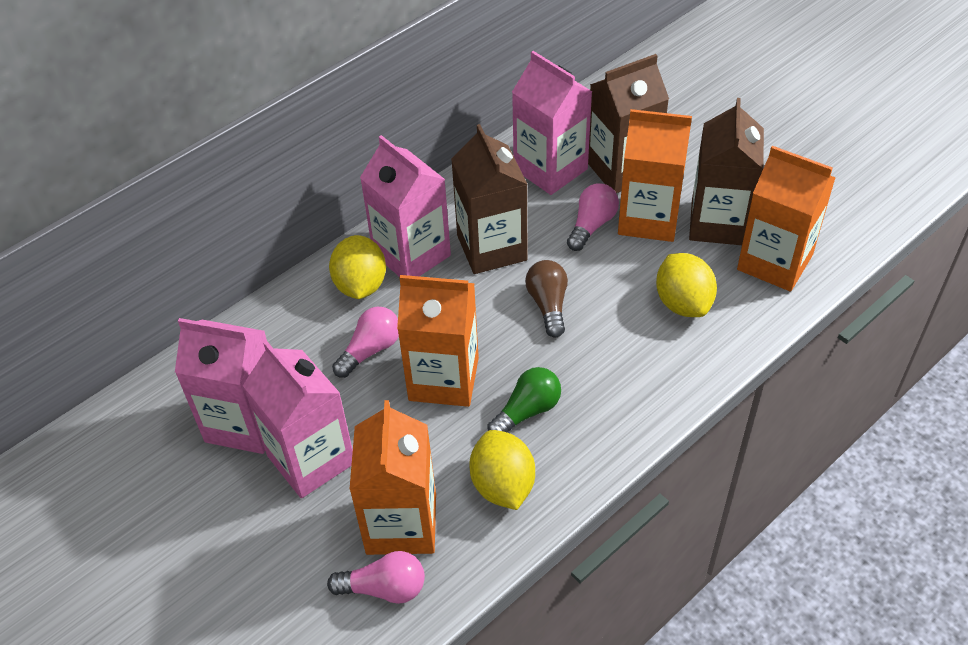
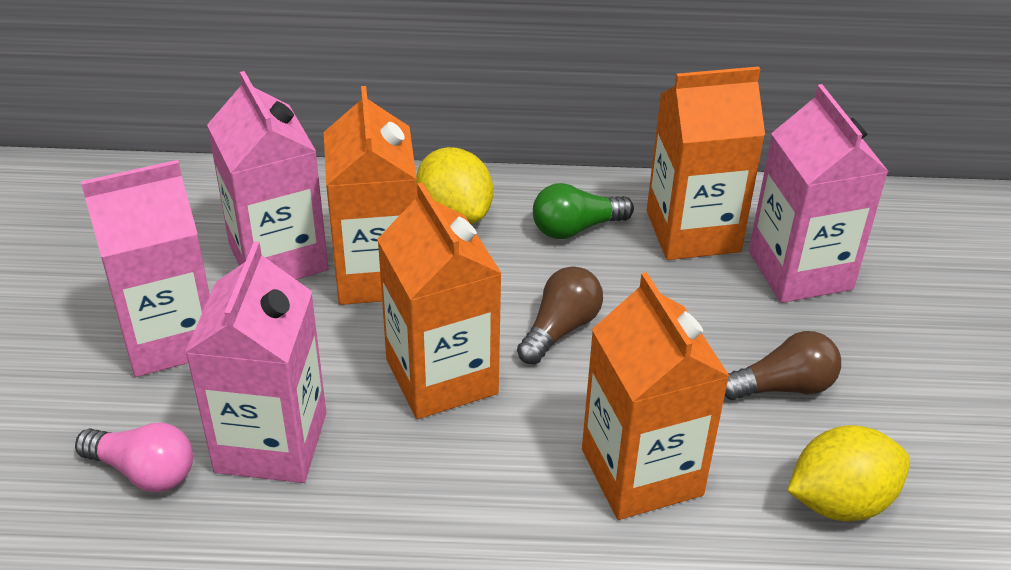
brown carton: [451,124,528,274] [588,54,669,193] [689,98,764,245] = 3 -> none = 0
brown light bulb: [525,260,568,338] = 1 -> [517,266,603,364] [725,331,841,400] = 2
pink light bulb: [327,551,425,604] [332,307,399,378] [567,183,619,251] = 3 -> [75,423,193,492] = 1
yellow lemon: [329,235,386,299] [469,430,535,510] [656,253,717,317] = 3 -> [416,147,493,225] [787,425,910,521] = 2

